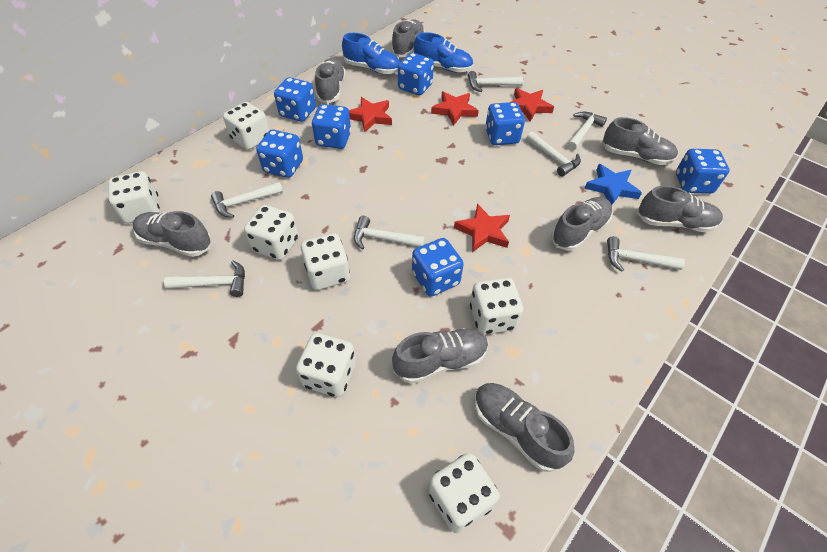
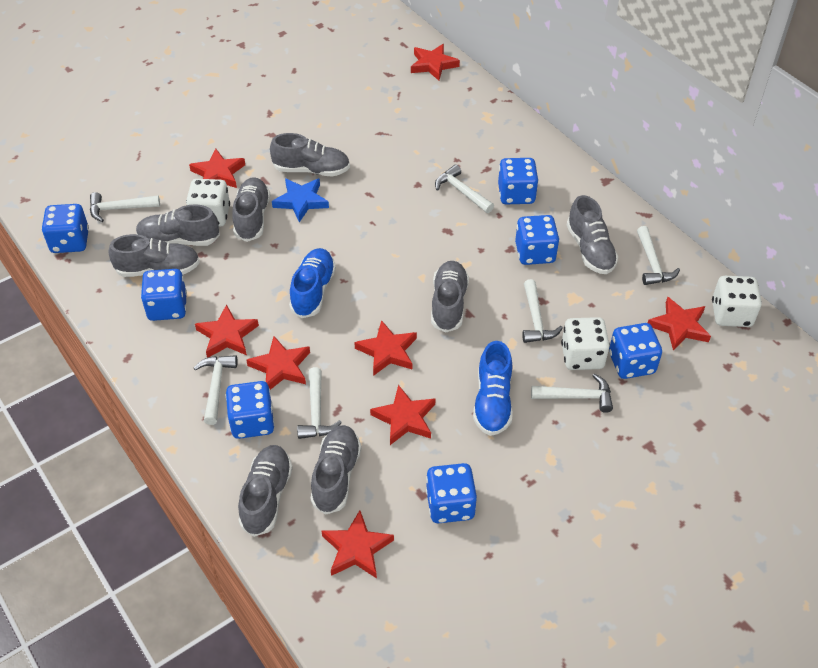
red star: [349,97,392,133] [431,91,479,125] [454,204,510,252] [511,88,554,121] = 4 -> [189,149,245,188] [195,304,259,358] [246,336,310,390] [322,510,394,578] [354,320,417,376] [370,385,435,445] [411,44,460,81] [648,296,711,351] = 8
white dice: [108,171,160,223] [223,102,270,150] [244,205,299,260] [296,333,356,397] [301,233,350,290] [428,453,500,533] [470,278,523,335] = 7 -> [186,179,230,227] [561,317,610,370] [712,276,762,327] = 3

